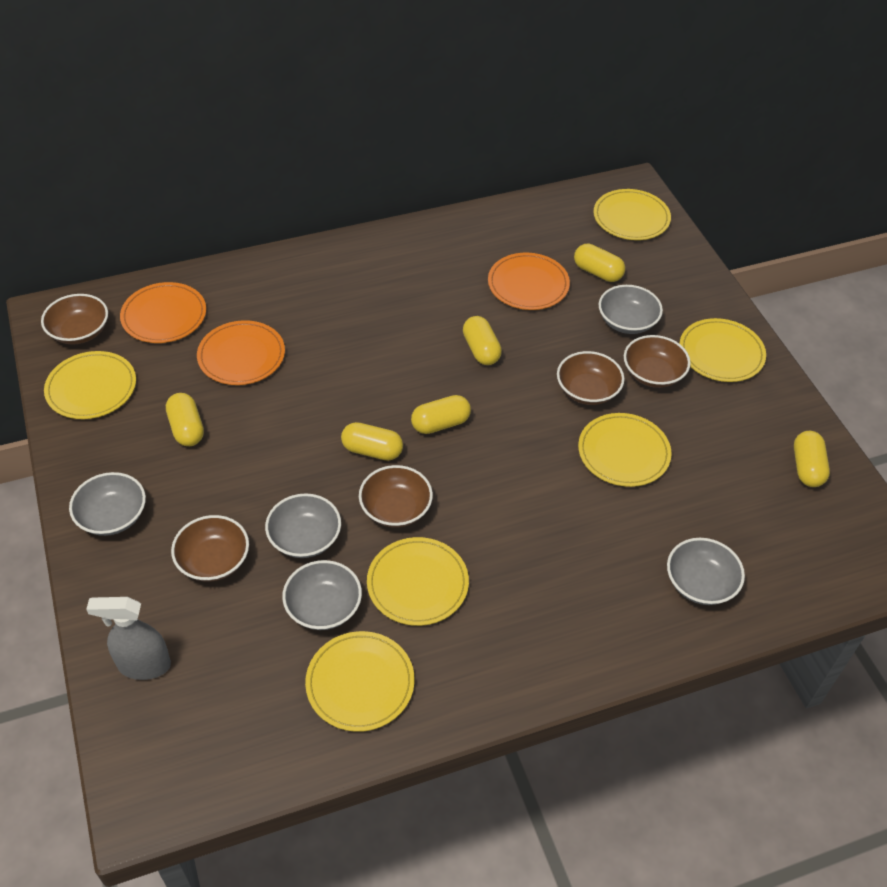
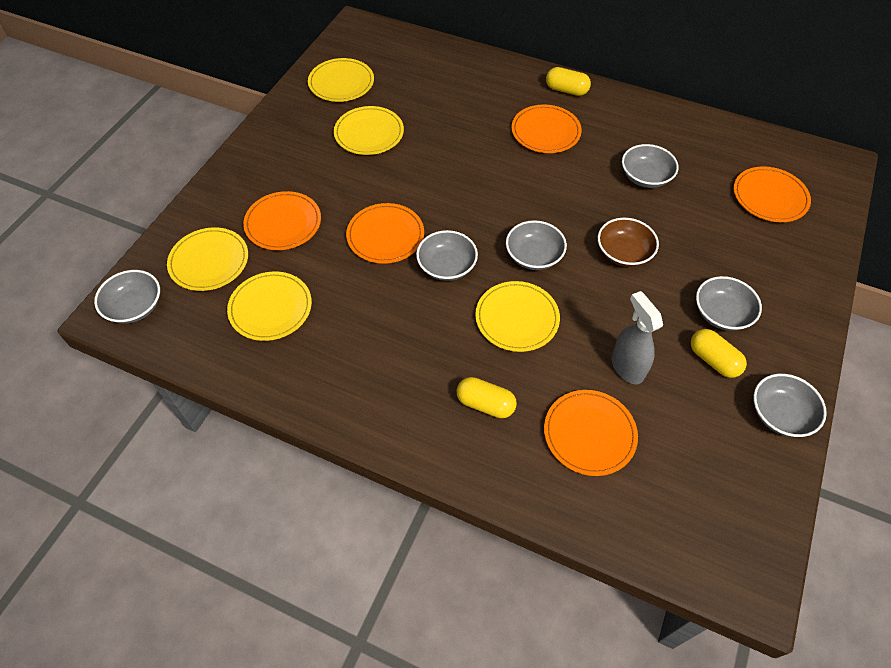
brown bowl: [41,294,108,344] [171,515,249,582] [359,465,433,528] [557,351,624,405] [624,335,691,388] = 5 -> [598,218,659,267] = 1
grey bowl: [69,472,146,536] [265,493,341,558] [282,560,362,630] [599,285,663,334] [667,538,745,605] = 5 -> [94,270,160,324] [416,230,478,281] [506,220,567,270] [622,144,679,188] [696,276,762,331] [753,374,827,437] = 6
orange plate: [120,282,206,343] [197,320,285,385] [488,253,570,310] = 3 -> [243,191,321,250] [346,203,424,264] [512,104,582,153] [544,390,638,476] [734,166,811,222] = 5
yellow capsule: [166,393,204,446] [341,422,403,461] [411,395,471,434] [463,316,502,365] [574,244,625,282] [794,431,830,487] = 6 -> [457,377,517,418] [546,67,591,96] [691,329,747,378] = 3
yellow plate: [44,351,136,419] [305,631,414,732] [367,537,469,626] [578,413,672,487] [594,189,671,240] [679,318,766,382] = 6 -> [167,227,248,291] [227,271,312,341] [308,58,374,102] [334,106,404,155] [475,281,560,352] = 5

